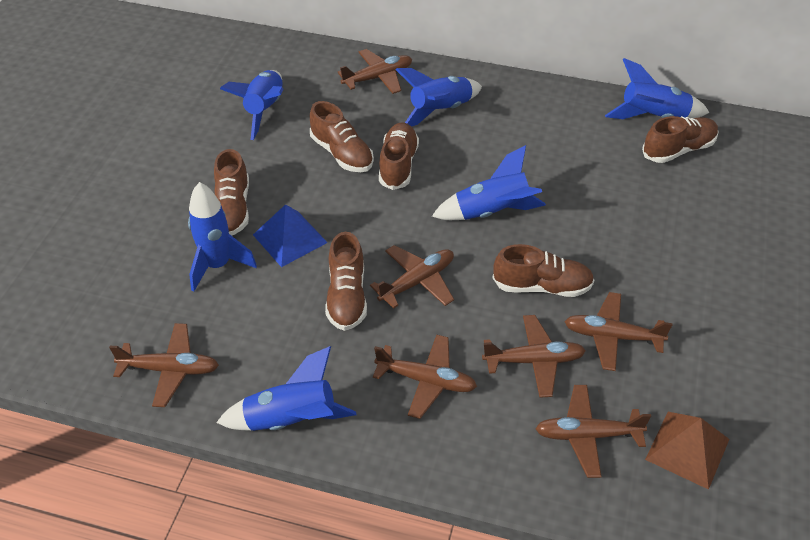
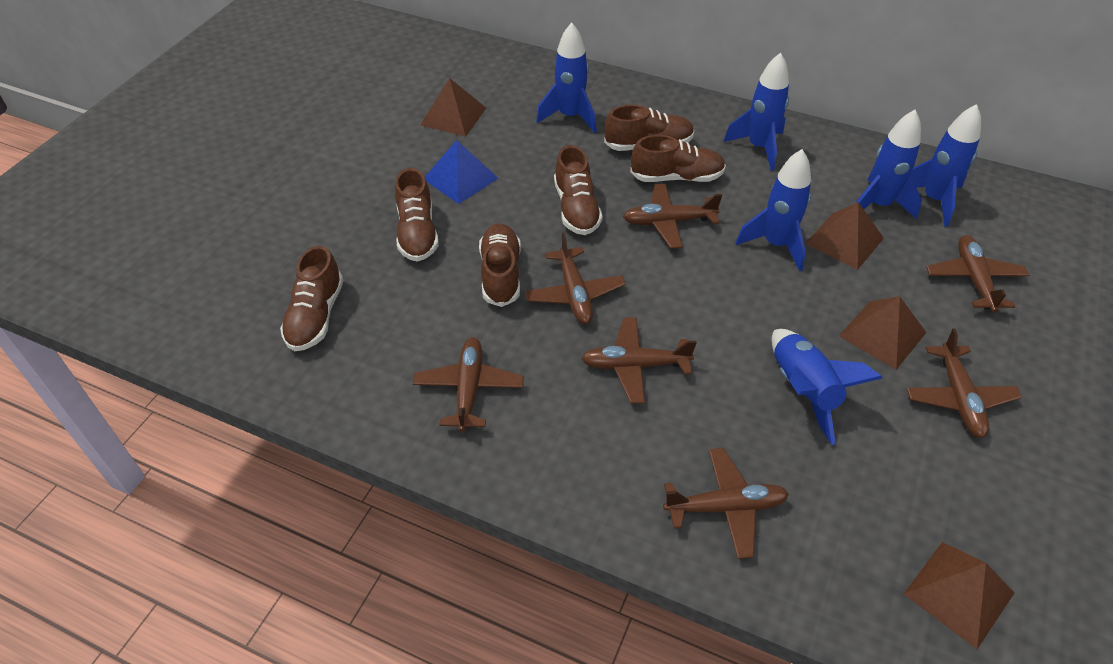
brown pyramid: [645,412,729,490] = 1 -> [420,78,486,137] [805,202,884,270] [839,296,927,370] [904,542,1014,649] = 4

